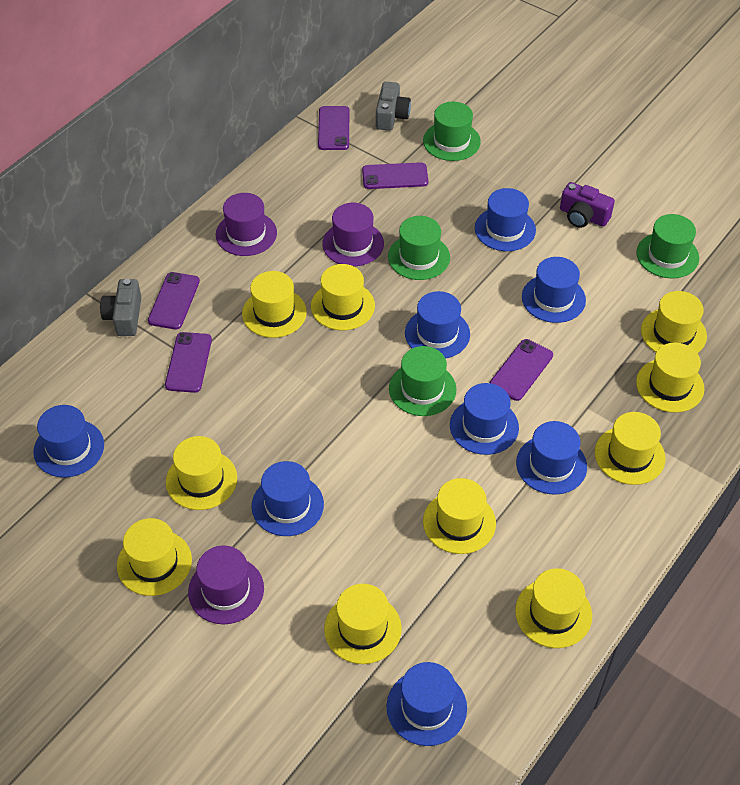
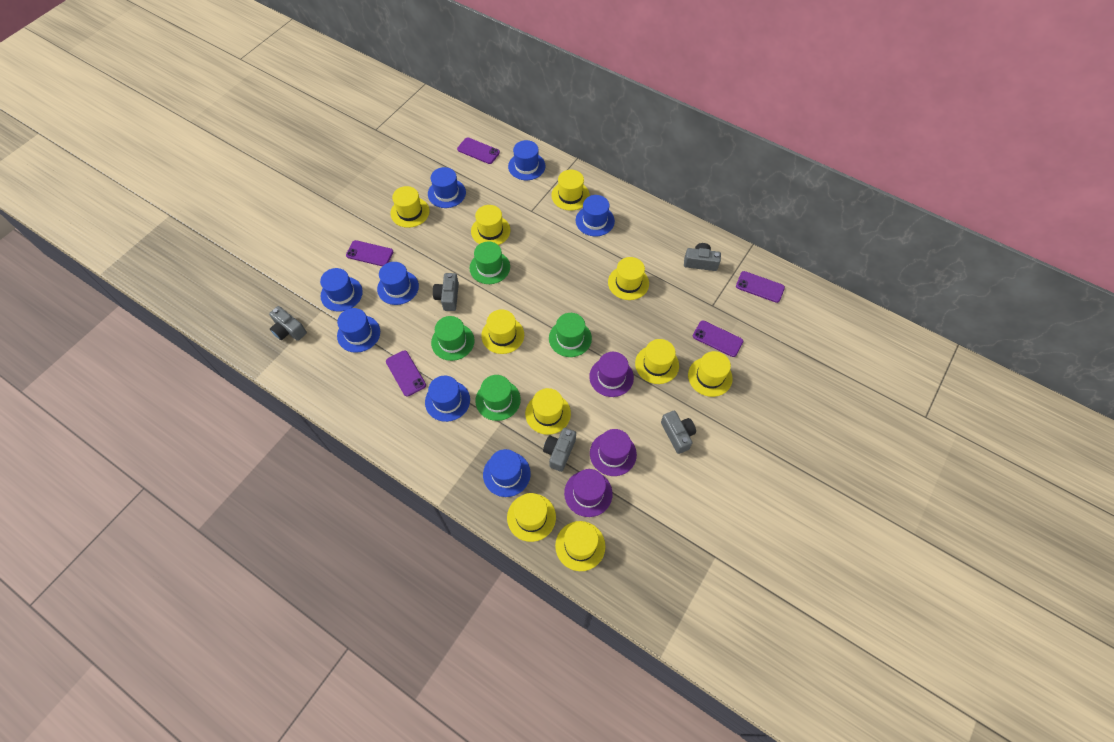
grey camera: [100,279,141,336] [376,82,411,131] = 2 -> [269,306,307,341] [433,273,459,311] [543,428,576,472] [661,411,696,454] [684,243,721,271] = 5
purple camera: [560,182,615,228] = 1 -> none = 0

